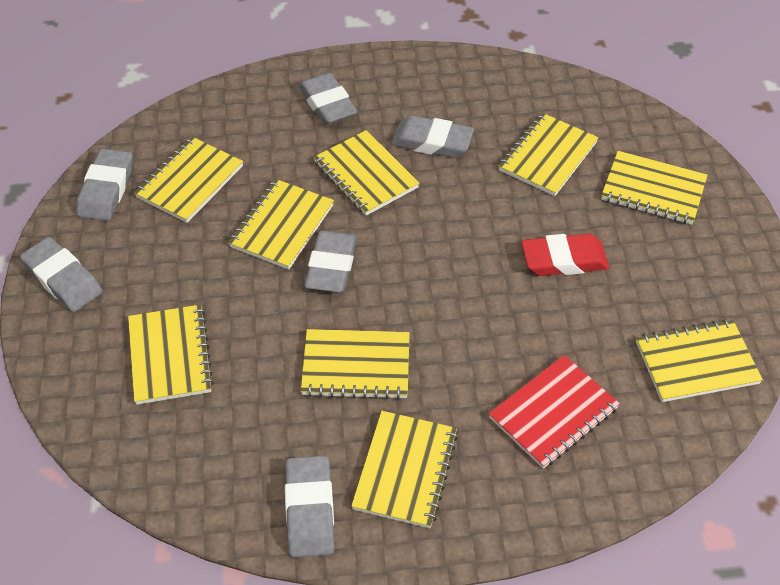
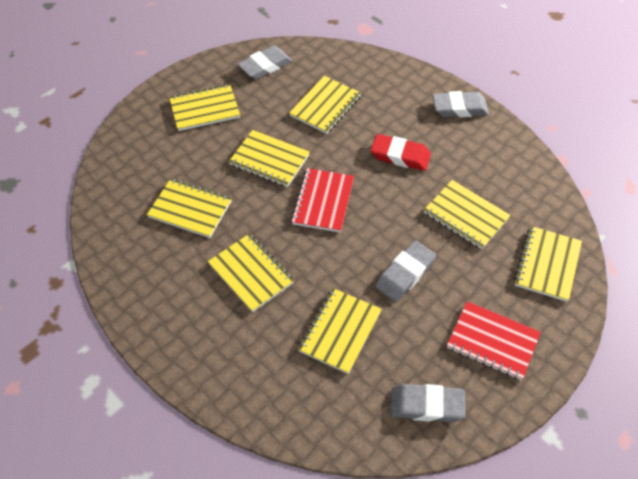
grey eraser: [20,237,102,312] [77,149,133,221] [285,456,334,558] [299,73,357,125] [305,230,357,293] [391,116,474,158] = 6 -> [237,45,292,80] [375,241,436,302] [390,384,465,422] [432,91,489,117] = 4
red notebook: [489,355,620,469] = 1 -> [291,168,354,233] [447,301,541,380] = 2
yellow notebook: [128,304,214,405] [134,137,243,223] [228,179,334,270] [301,329,410,400] [314,130,420,216] [351,411,458,528] [498,113,599,196] [601,151,707,225] [636,319,763,402] = 9 -> [147,178,232,238] [169,84,240,131] [208,234,294,312] [229,130,310,187] [289,76,361,134] [298,288,382,374] [424,180,511,249] [514,226,582,302] = 8

